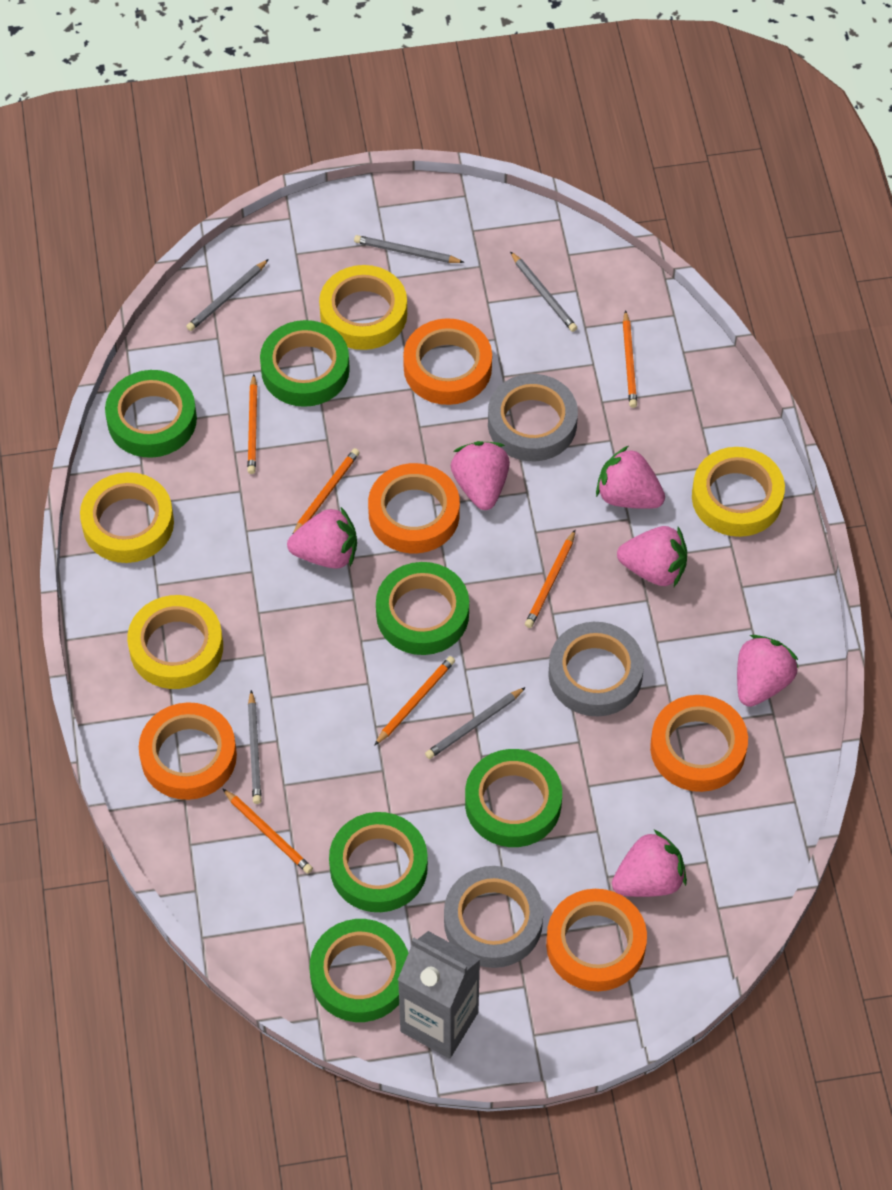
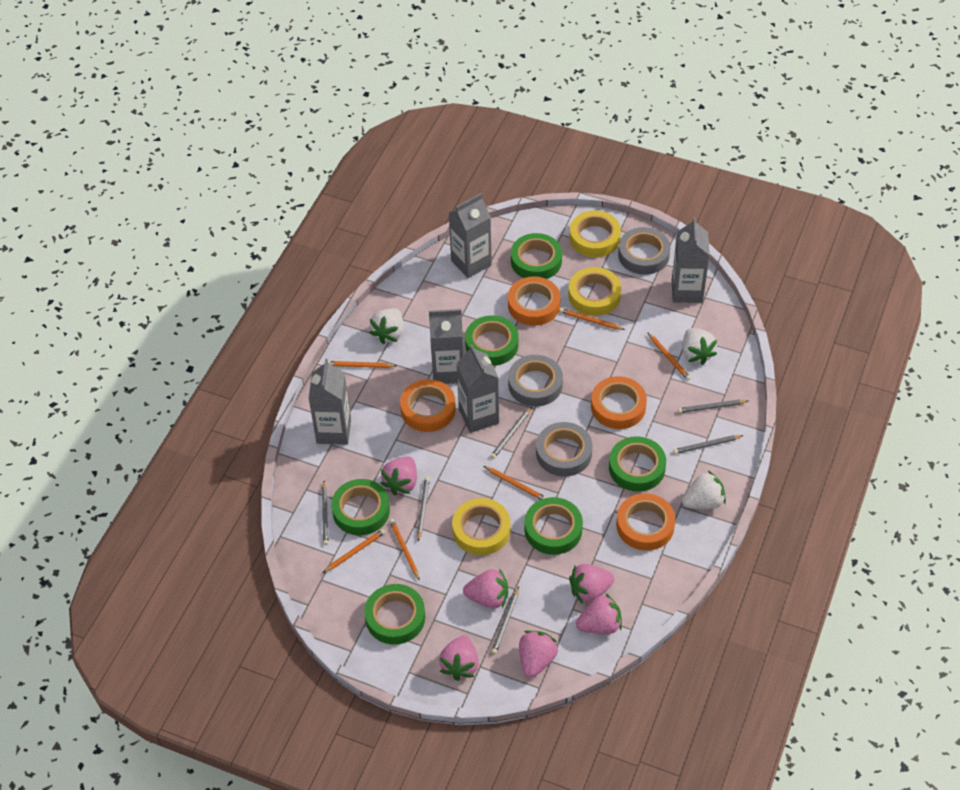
grey carton: [398,931,480,1059] = 1 -> [309,359,351,445] [429,309,464,384] [449,193,492,278] [456,344,499,433] [672,217,710,303] = 5
grey pencil: [186,259,269,331] [248,690,262,804] [354,235,465,263] [425,687,526,759] [510,251,577,332] = 5 -> [322,481,328,545] [417,477,430,542] [491,406,532,459] [491,587,519,654] [673,435,744,454] [678,400,748,413] = 6
orange tape: [139,702,237,800] [368,463,460,553] [403,318,492,405] [546,889,647,991] [650,695,748,792] = 5 -> [400,379,456,432] [508,276,560,326] [591,376,647,429] [616,493,675,551] = 4
white strawberry: none = 0 -> [370,308,403,344] [682,328,717,365] [682,470,726,509] = 3
yellow tape: [80,472,174,563] [127,595,223,689] [319,265,407,350] [692,447,785,537] = 4 -> [452,498,510,555] [568,267,621,316] [570,210,621,257] = 3

